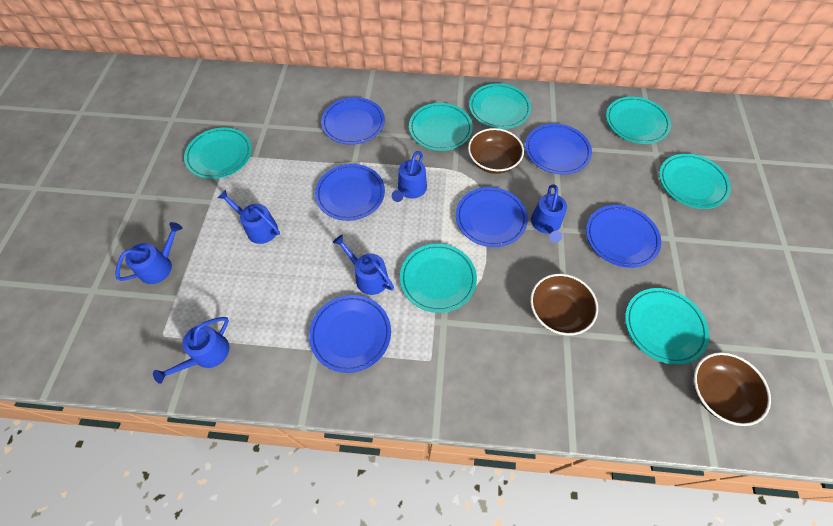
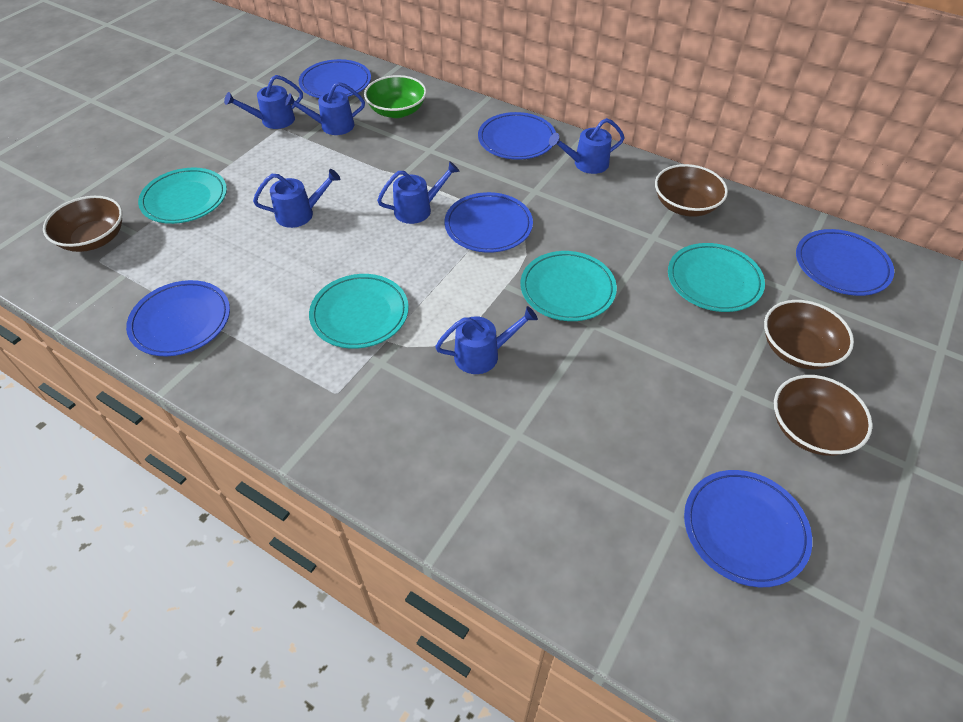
brown bowl: [468,128,524,174] [530,274,598,336] [693,352,771,426] = 3 -> [43,196,123,252] [655,164,728,217] [764,300,854,369] [774,375,873,456] = 4
green bowl: none = 0 -> [364,75,427,118] = 1
turquoise plate: [184,127,252,179] [400,244,477,313] [409,103,473,151] [469,83,532,129] [606,97,671,144] [625,288,709,365] [659,154,731,209] = 7 -> [138,168,227,224] [309,274,409,349] [520,251,617,321] [668,243,765,312] = 4

